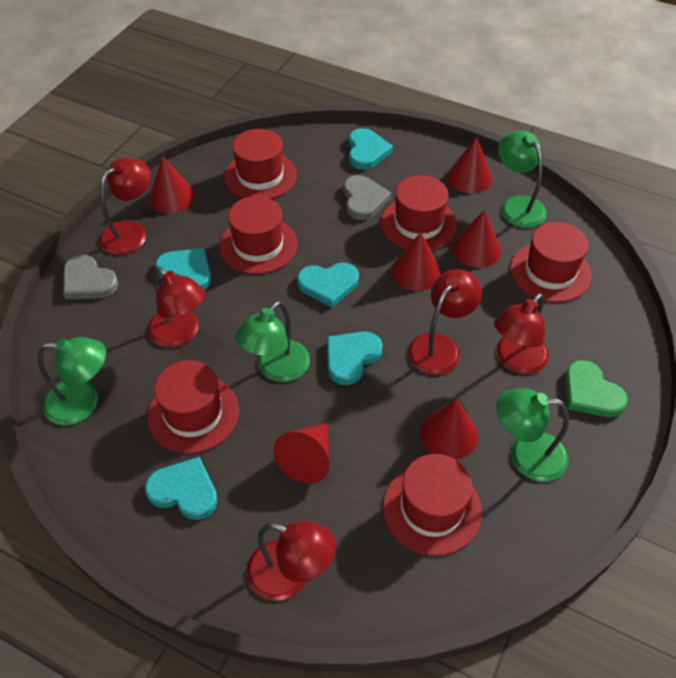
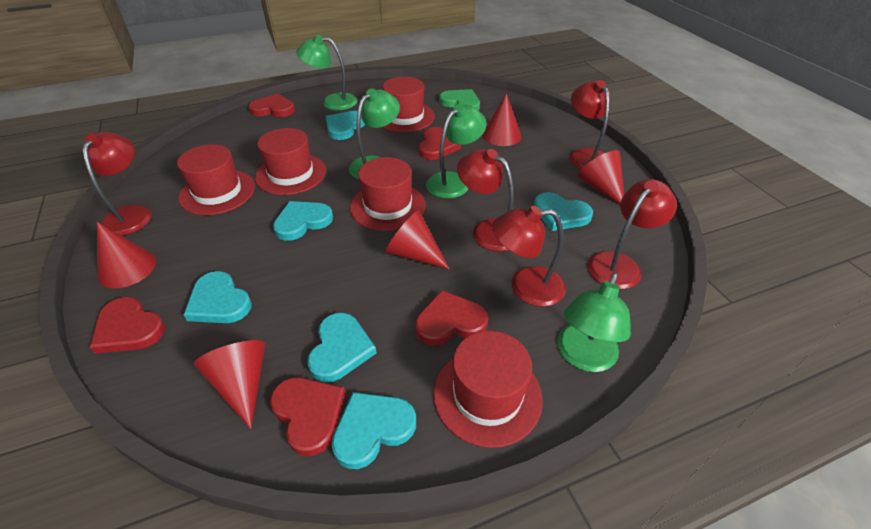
grey heart: [63,255,118,299] [344,175,391,220] = 2 -> none = 0
red cone: [149,157,195,213] [273,423,329,484] [391,232,441,291] [420,399,478,460] [447,137,493,193] [452,209,501,268] = 6 -> [97,222,156,288] [194,340,266,429] [385,210,449,269] [482,93,522,146] [577,150,624,205] = 5
red hat: [147,360,239,454] [219,196,297,274] [224,129,297,199] [381,175,457,250] [383,454,482,556] [511,222,591,302] = 6 -> [177,144,255,215] [255,128,326,195] [350,157,426,231] [382,76,435,132] [433,331,543,448] = 5
red heart: none = 0 -> [90,297,165,354] [248,93,295,117] [270,377,346,456] [415,290,488,346] [418,127,461,160] = 5
turquoise heart: [145,457,218,520] [155,248,211,290] [297,263,359,308] [327,332,382,385] [349,128,393,170] = 5 -> [183,271,252,323] [273,201,333,241] [307,313,377,382] [325,111,365,140] [331,392,416,469] [534,192,593,231] = 6

